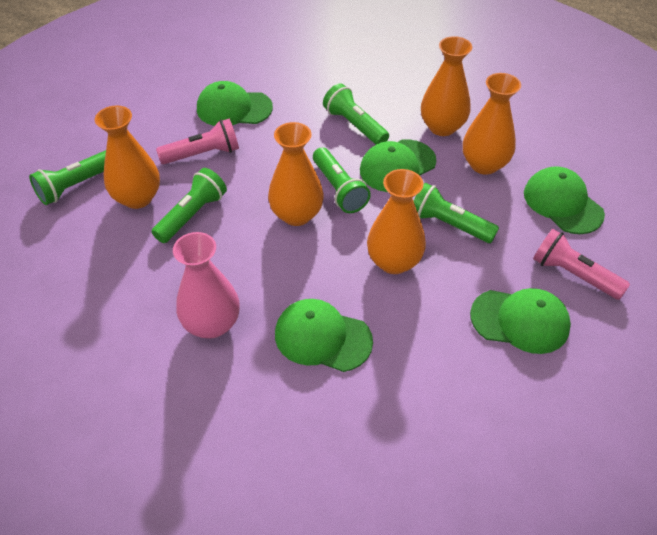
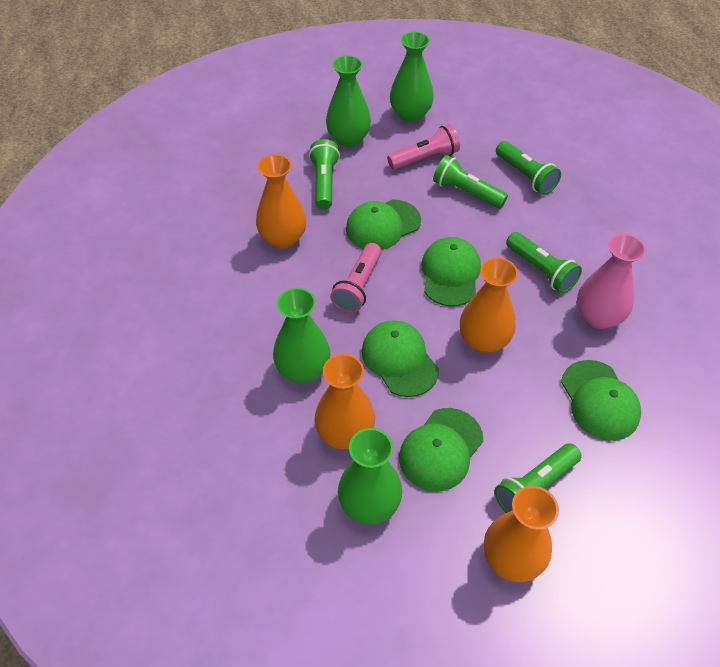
green vase: none = 0 -> [273,288,330,383] [326,55,371,147] [338,428,402,525] [390,32,434,122] = 4
orange vase: [95,106,160,209] [268,122,324,226] [367,169,426,274] [421,36,472,136] [463,73,521,175] = 5 -> [256,154,306,249] [314,354,375,450] [460,258,518,353] [484,486,559,582] = 4

